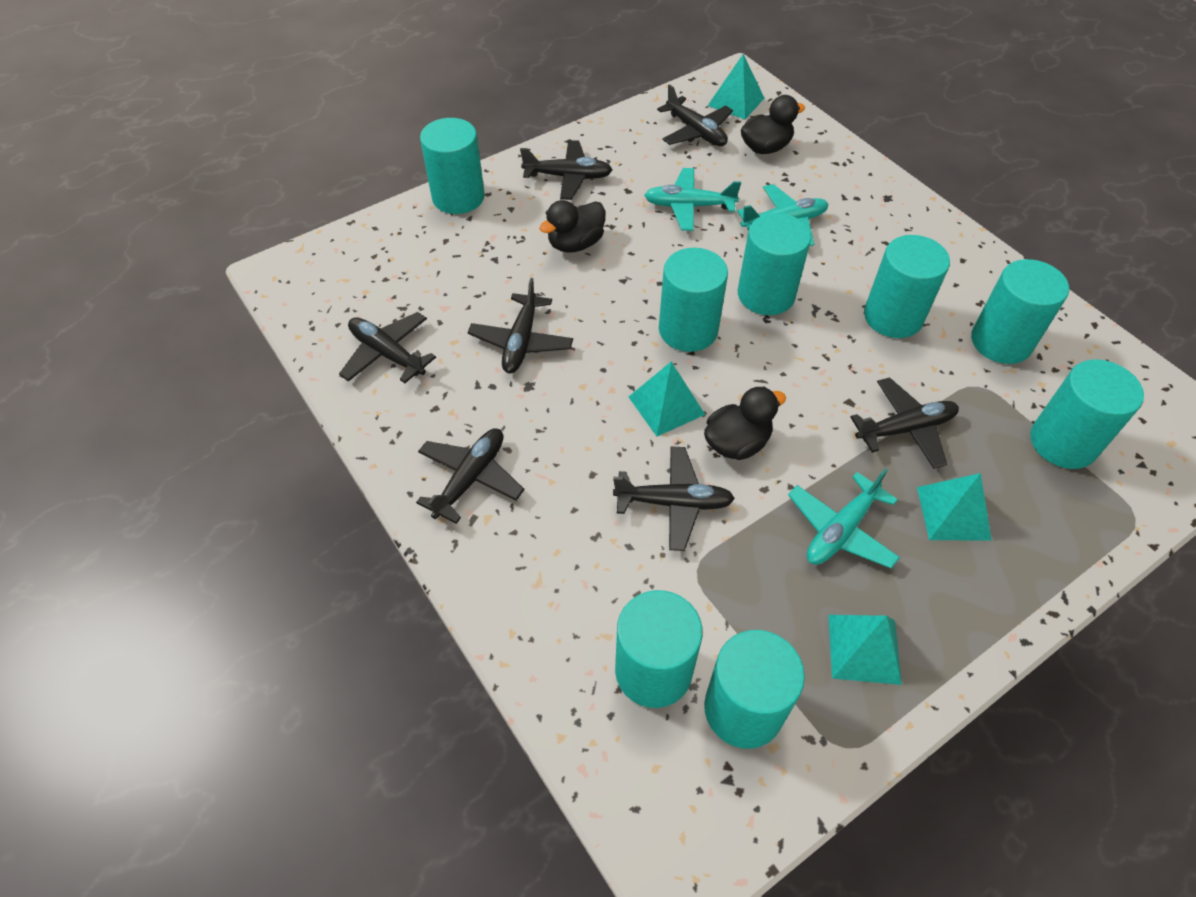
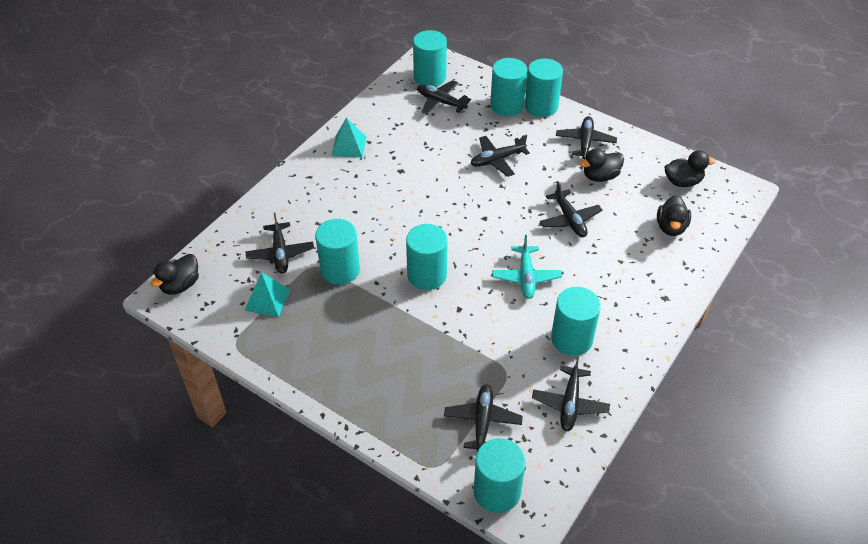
black duck: [539,200,605,253] [704,386,786,460] [741,95,805,154] = 3 -> [151,254,199,294] [580,149,624,182] [657,195,691,236] [665,150,716,187] = 4
turquoise cylinder: [420,118,485,214] [615,590,703,708] [659,248,728,352] [704,630,805,749] [738,213,811,315] [864,235,950,338] [971,259,1069,364] [1030,360,1144,469] = 8 -> [315,219,360,285] [406,224,448,290] [413,30,447,87] [474,438,526,513] [490,58,527,116] [525,58,563,117] [551,287,601,356] = 7
turquoise plane: [644,168,741,231] [737,184,829,246] [788,468,900,568] = 3 -> [492,235,562,299] = 1
turquoise pyramid: [629,362,705,436] [708,54,764,120] [829,615,902,685] [917,473,992,541] = 4 -> [244,272,290,317] [332,117,366,158] = 2

